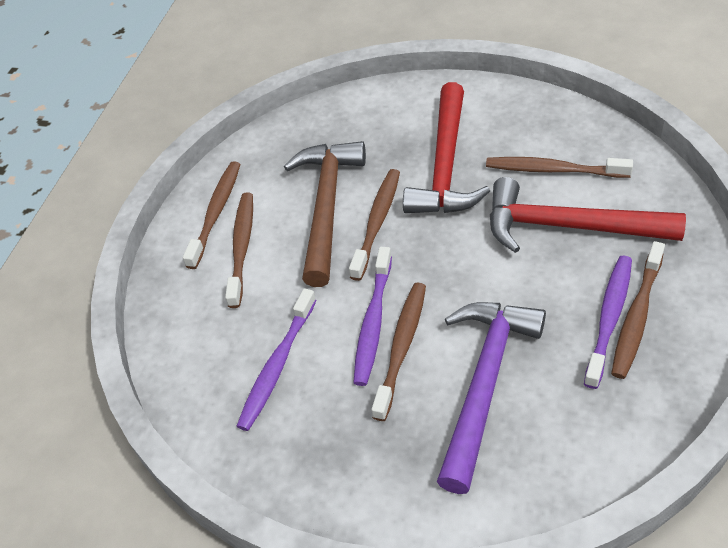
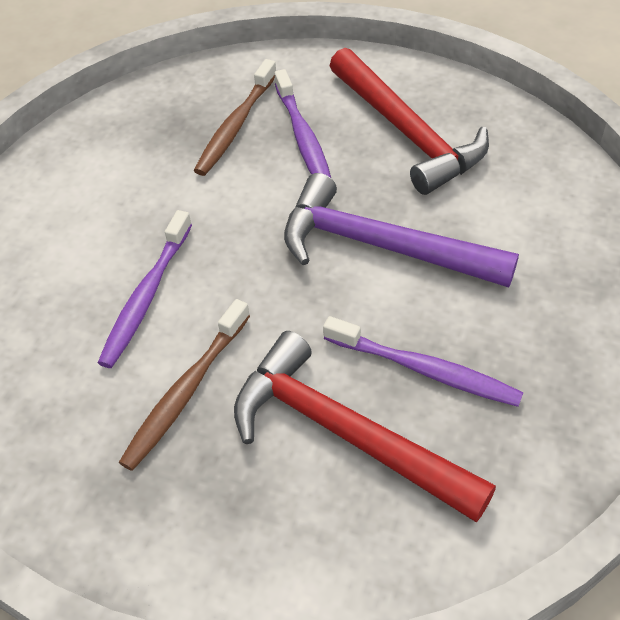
brown hammer: [284,141,366,287] = 1 -> none = 0
brown toothbrush: [183,161,240,269] [225,192,253,308] [349,169,400,281] [371,283,426,421] [486,157,633,178] [611,241,665,379] = 6 -> [119,299,250,471] [194,59,276,176] = 2

